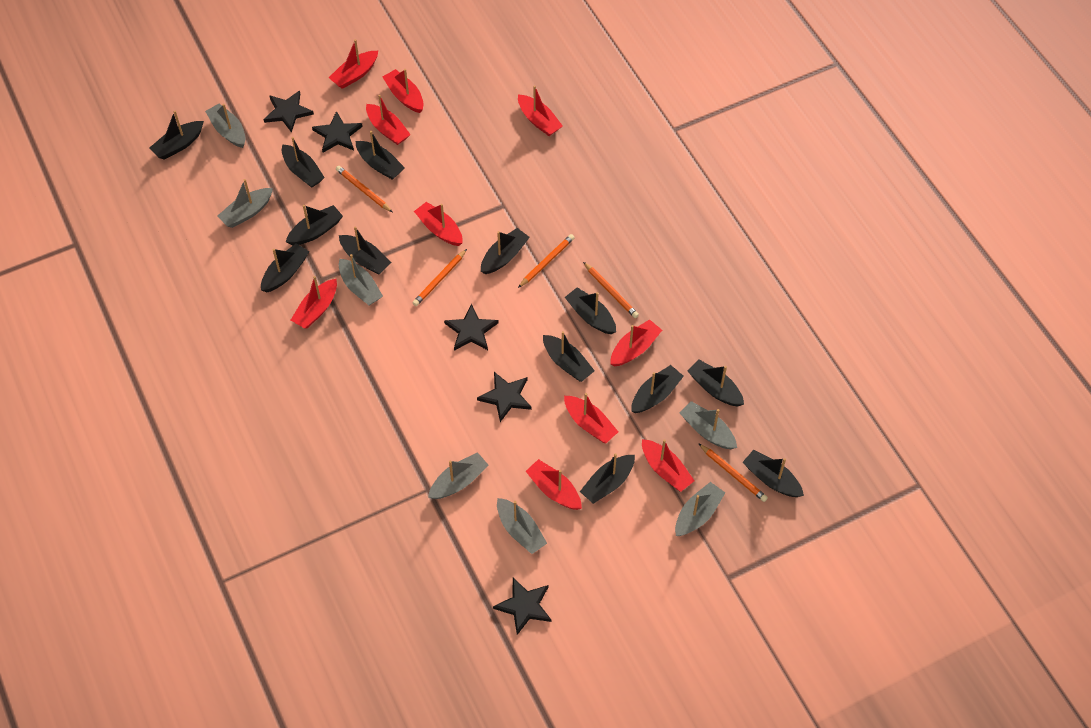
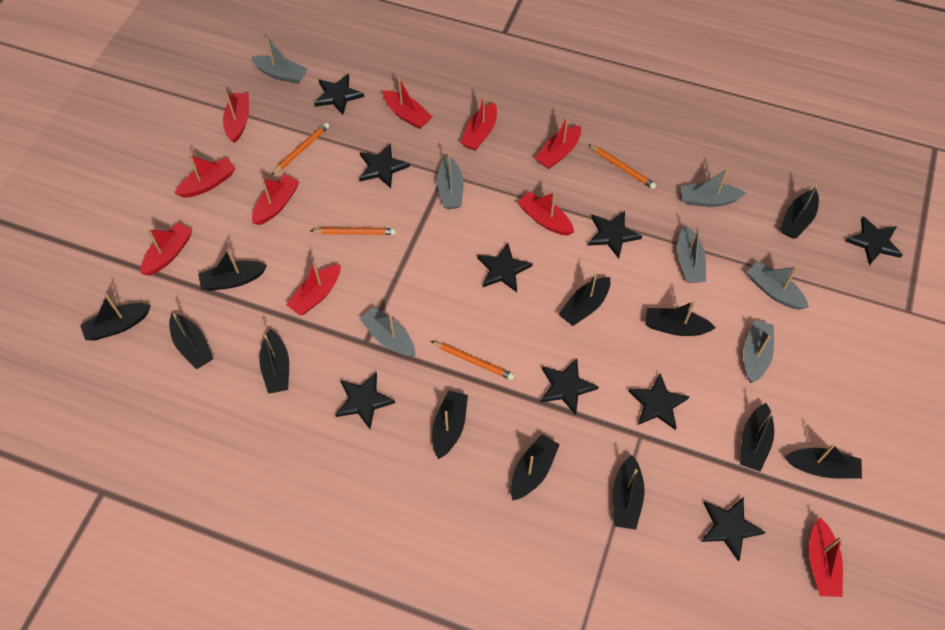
black boat: [150,111,204,159] [261,243,309,292] [282,137,325,188] [286,205,343,245] [339,226,392,275] [356,131,405,180] [481,228,530,274] [543,331,595,382] [565,287,616,334] [580,453,635,504] [631,365,684,413] [687,360,744,407] [743,450,804,497] = 13 -> [80,295,151,340] [169,313,214,369] [198,249,267,291] [259,329,289,394] [432,390,468,459] [511,434,560,501] [558,273,610,326] [613,455,645,530] [645,301,716,336] [740,403,774,472] [780,184,819,239] [785,444,862,479] = 12
black star: [263,90,314,133] [312,111,363,153] [444,304,499,351] [477,372,532,422] [493,578,551,635] = 5 -> [314,74,364,115] [335,372,395,429] [359,143,410,188] [477,243,533,292] [540,359,599,415] [588,211,642,259] [628,373,690,430] [701,497,765,561] [845,216,903,265] = 9
orange pencil: [336,166,392,212] [413,249,467,306] [518,234,575,288] [583,262,639,318] [698,443,768,502] = 5 -> [271,123,329,175] [310,227,396,235] [431,341,515,380] [588,144,656,189] = 4

